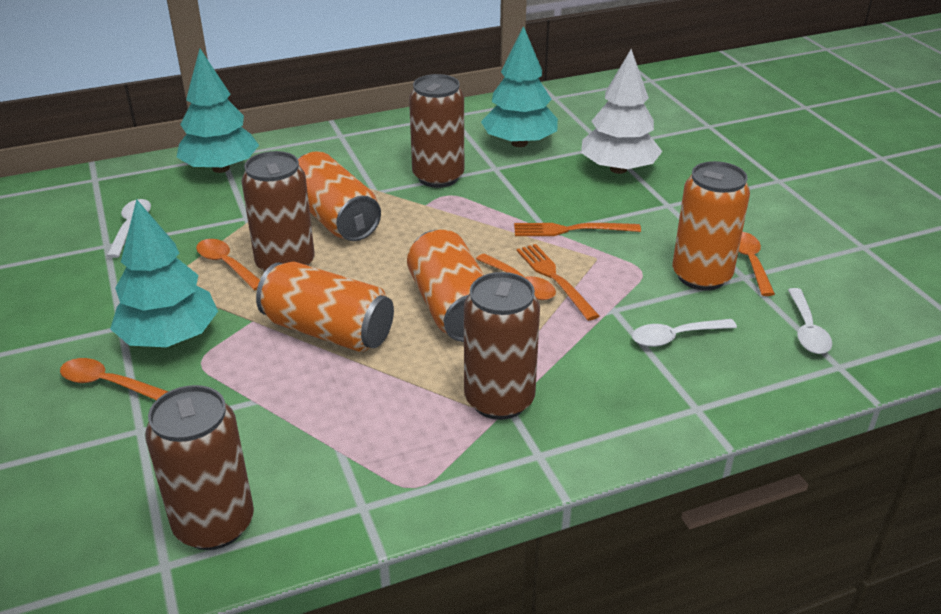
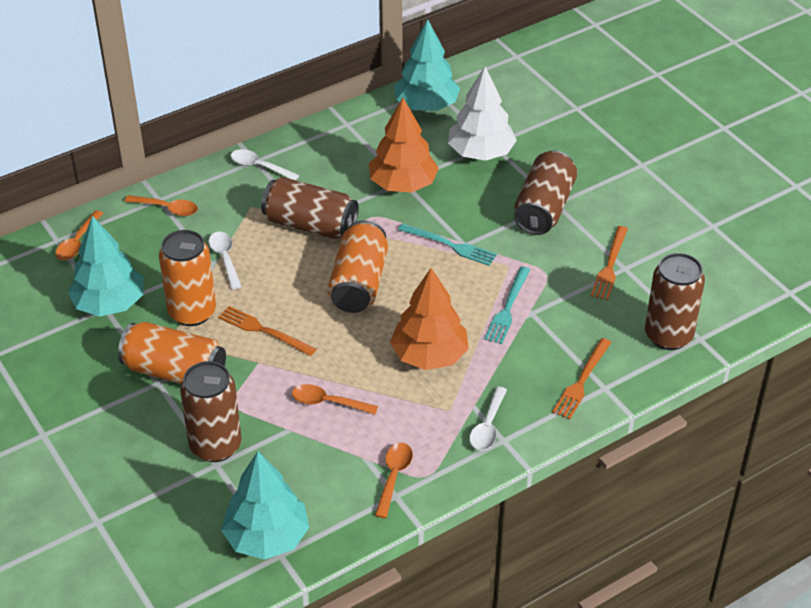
orange can: [256,261,394,352] [298,151,381,241] [407,230,484,342] [673,161,750,291] = 4 -> [118,322,226,384] [159,230,216,326] [328,220,388,313] = 3
orange fork: [514,223,641,236] [517,244,599,321] = 2 -> [218,306,316,356] [552,338,612,419] [591,226,628,300] = 3
orange tree: none = 0 -> [369,98,439,193] [390,268,469,370] = 2
turquoise fork: none = 0 -> [398,223,497,266] [484,267,530,344] = 2

